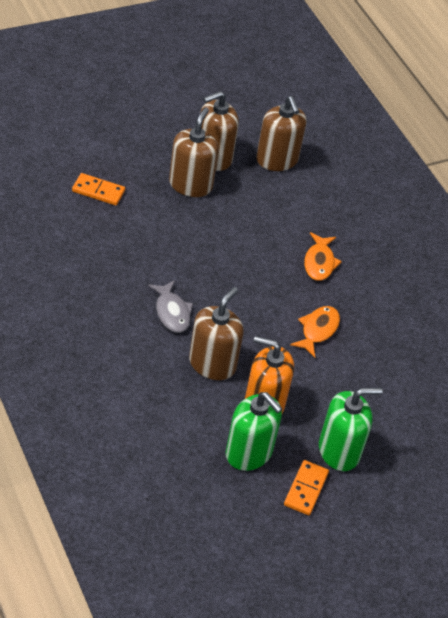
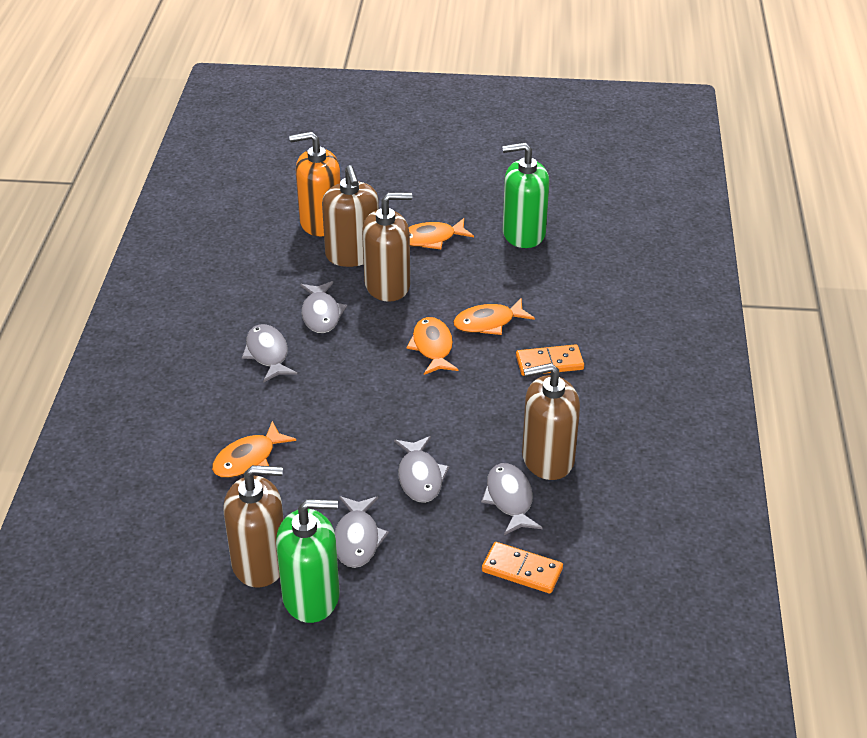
grey fish: [148,280,193,333] = 1 -> [242,324,297,383] [300,281,347,333] [335,496,389,568] [394,436,449,503] [481,463,543,535] = 5
orange fish: [290,306,340,358] [304,232,342,281] = 2 -> [212,421,296,478] [406,317,459,375] [409,218,474,249] [453,298,535,335] = 4

